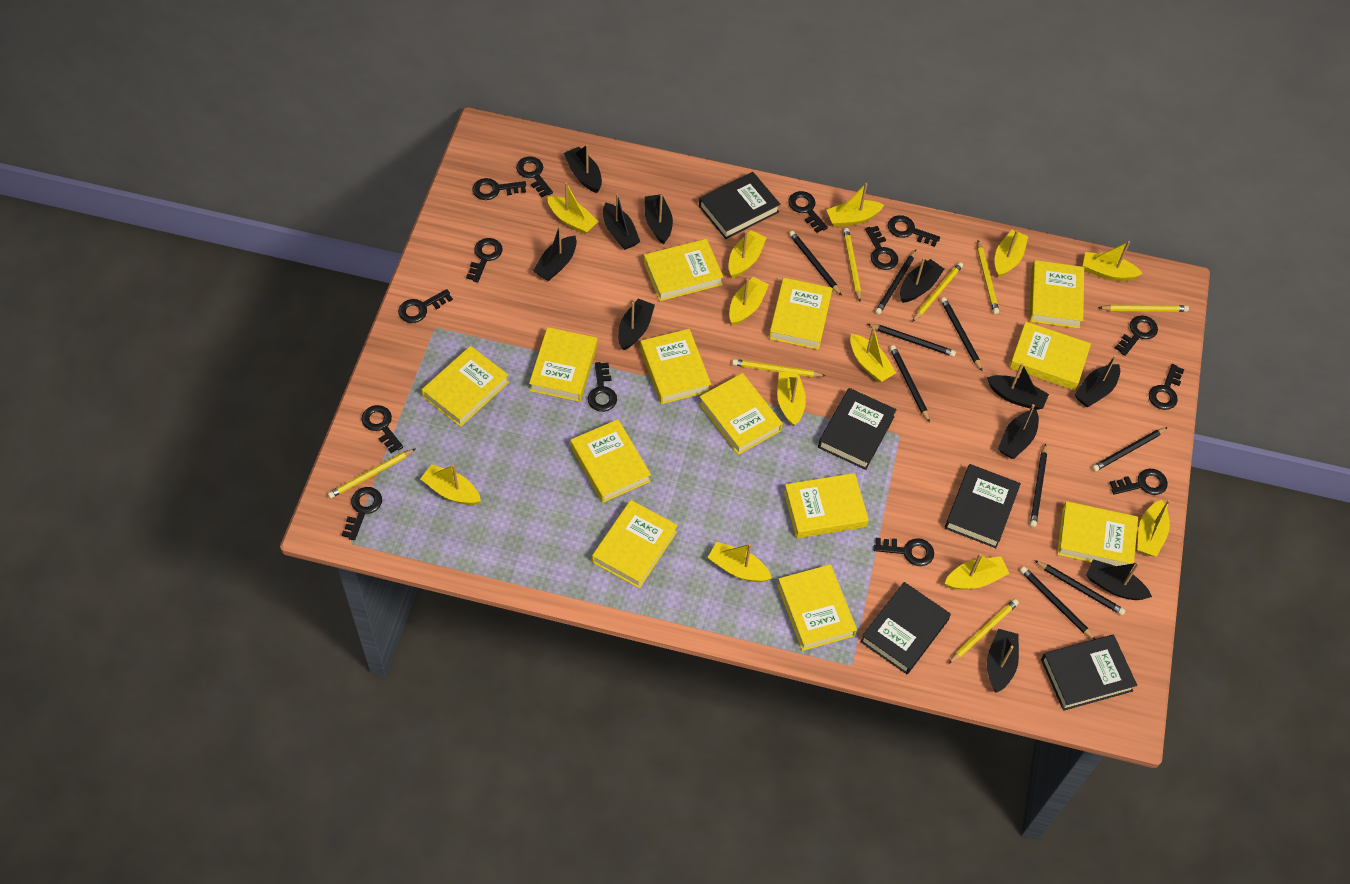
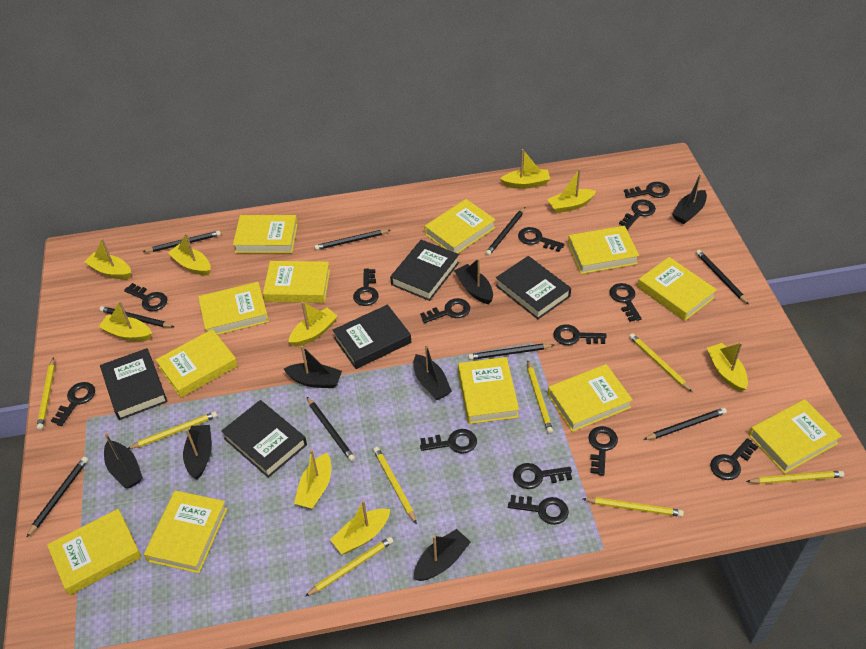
black boat: [533,226,577,281] [564,145,602,193] [603,193,640,250] [618,299,655,350] [645,194,673,244] [900,258,944,303] [987,363,1049,410] [987,629,1019,693] [998,404,1039,459] [1075,355,1120,407] [1086,559,1152,600] = 11 -> [104,433,143,489] [183,425,212,480] [284,346,342,388] [414,344,452,400] [414,529,471,581] [454,258,493,304] [672,174,707,224] = 7
yellow boat: [420,464,481,505] [547,182,598,234] [708,542,772,582] [729,230,767,278] [729,277,769,326] [777,371,806,426] [827,183,884,227] [850,327,896,382] [944,554,1010,590] [995,230,1028,278] [1083,241,1143,281] [1137,500,1171,557] = 12 -> [84,238,131,279] [99,301,152,341] [168,233,211,276] [289,302,338,347] [294,449,331,509] [330,500,390,554] [500,149,550,189] [547,169,596,213] [707,342,748,392] = 9
yellow book: [422,346,509,427] [529,327,597,402] [570,419,651,503] [592,500,678,588] [640,329,711,404] [644,239,723,301] [699,373,783,455] [769,278,833,350] [777,564,857,651] [784,473,869,538] [1009,322,1091,390] [1029,260,1084,329] [1057,501,1138,566] = 13 -> [47,509,142,595] [144,490,228,573] [156,329,238,398] [198,282,269,335] [233,215,298,253] [263,261,330,303] [424,199,496,254] [458,357,519,424] [548,364,633,432] [568,226,639,274] [637,257,717,321] [749,399,842,474] = 12
yellow pencil: [328,448,416,499] [732,359,826,377] [843,228,861,302] [912,262,963,322] [948,599,1019,664] [977,240,999,314] [1098,305,1189,312] = 7 -> [37,357,55,430] [128,411,217,449] [305,537,393,596] [373,447,417,524] [527,360,553,434] [583,497,684,517] [629,333,692,392] [746,471,844,484] = 8

